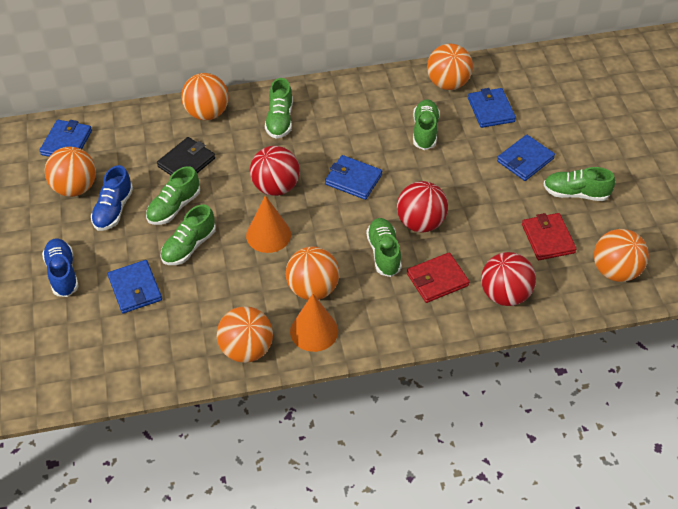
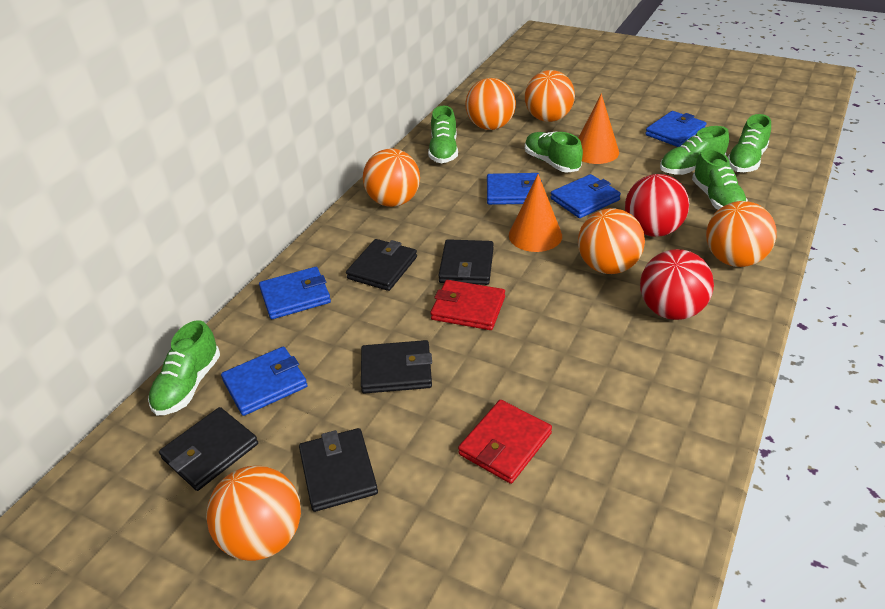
black wallet: [157,137,215,175] = 1 -> [159,407,258,491] [299,428,378,512] [346,239,417,291] [361,340,432,394] [438,239,494,285] = 5
blue shoe: [42,238,79,297] [91,165,133,231] = 2 -> none = 0
red ball: [250,146,300,196] [397,181,448,233] [481,252,536,306] = 3 -> [625,174,689,237] [640,249,714,320] = 2

